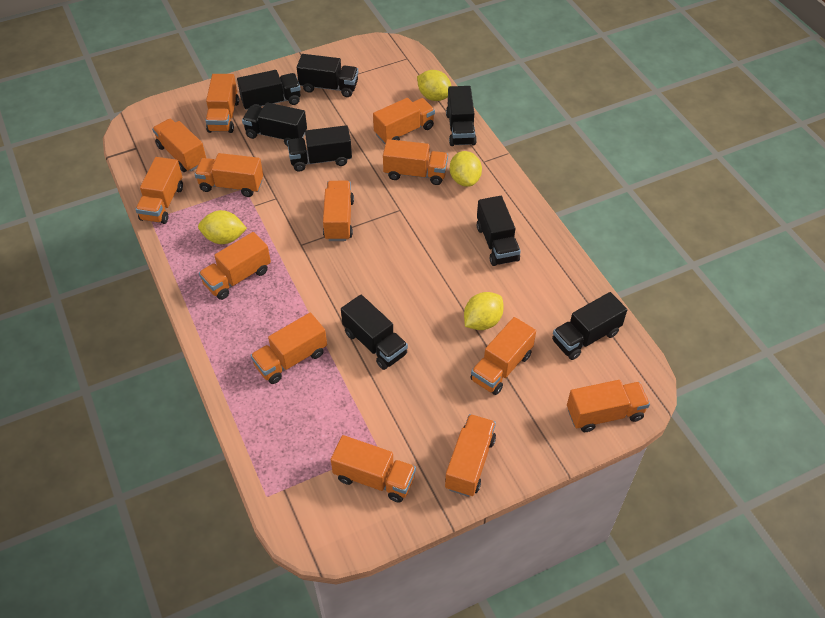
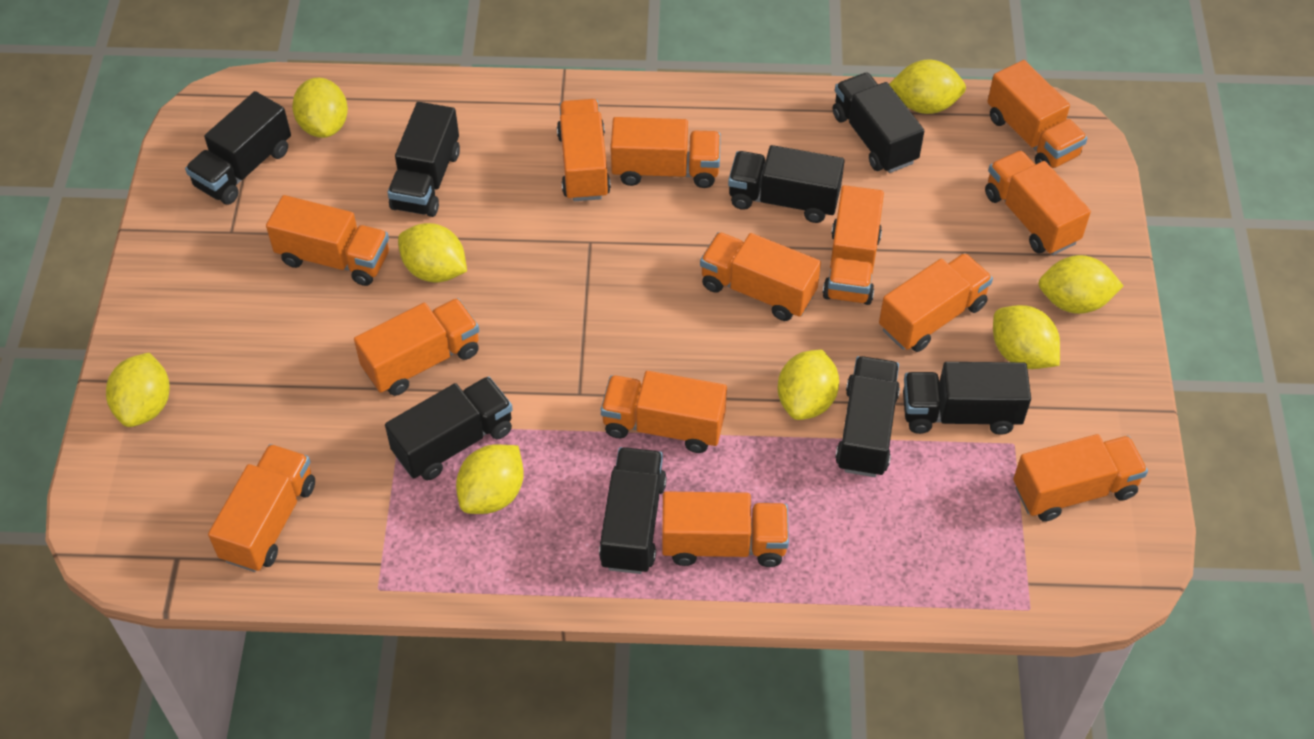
yellow lemon: [198,210,247,244] [417,70,451,101] [450,151,482,187] [464,292,504,330] = 4 -> [106,353,170,427] [292,78,348,138] [398,223,467,283] [456,445,524,514] [778,350,839,420] [889,59,966,114] [993,305,1060,369] [1038,255,1123,314] = 8

